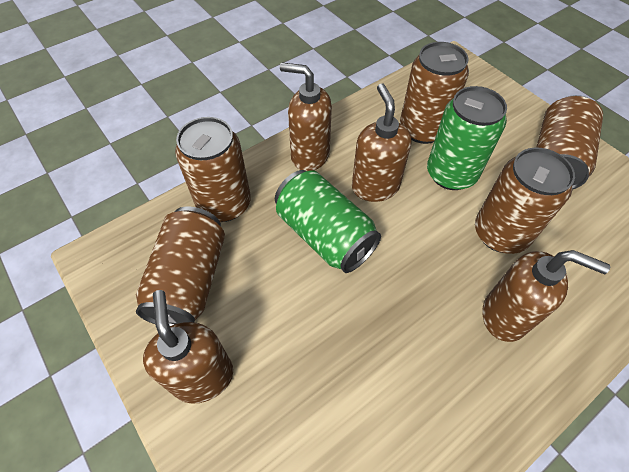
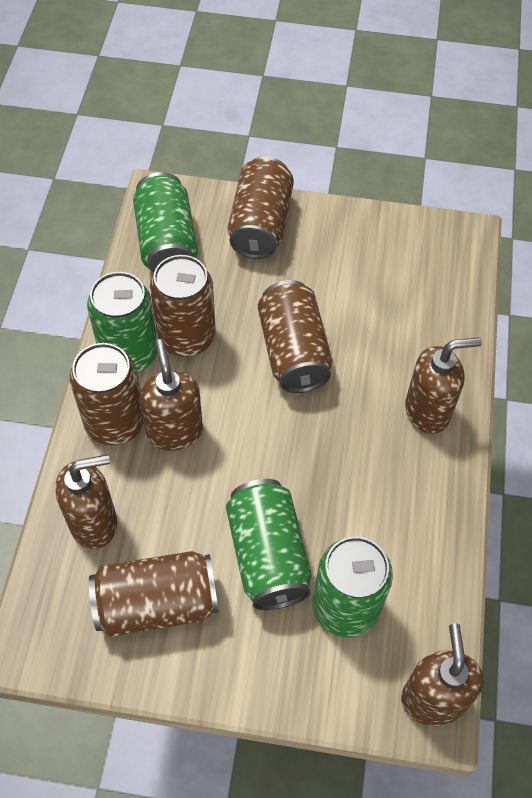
green can: [275,170,381,273] [427,86,507,190] = 2 -> [87,272,157,372] [133,172,198,273] [226,479,312,610] [313,536,393,637] = 4

